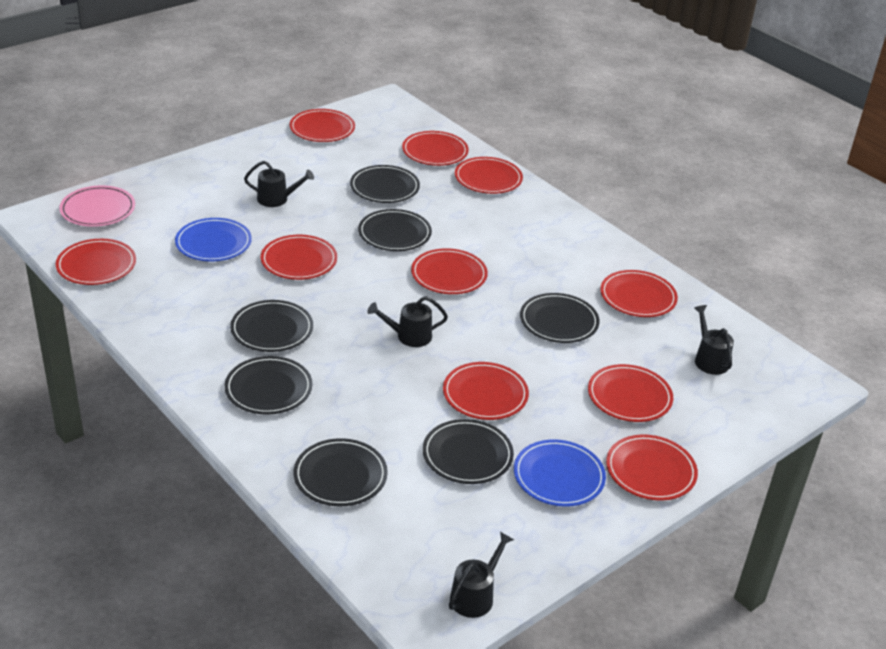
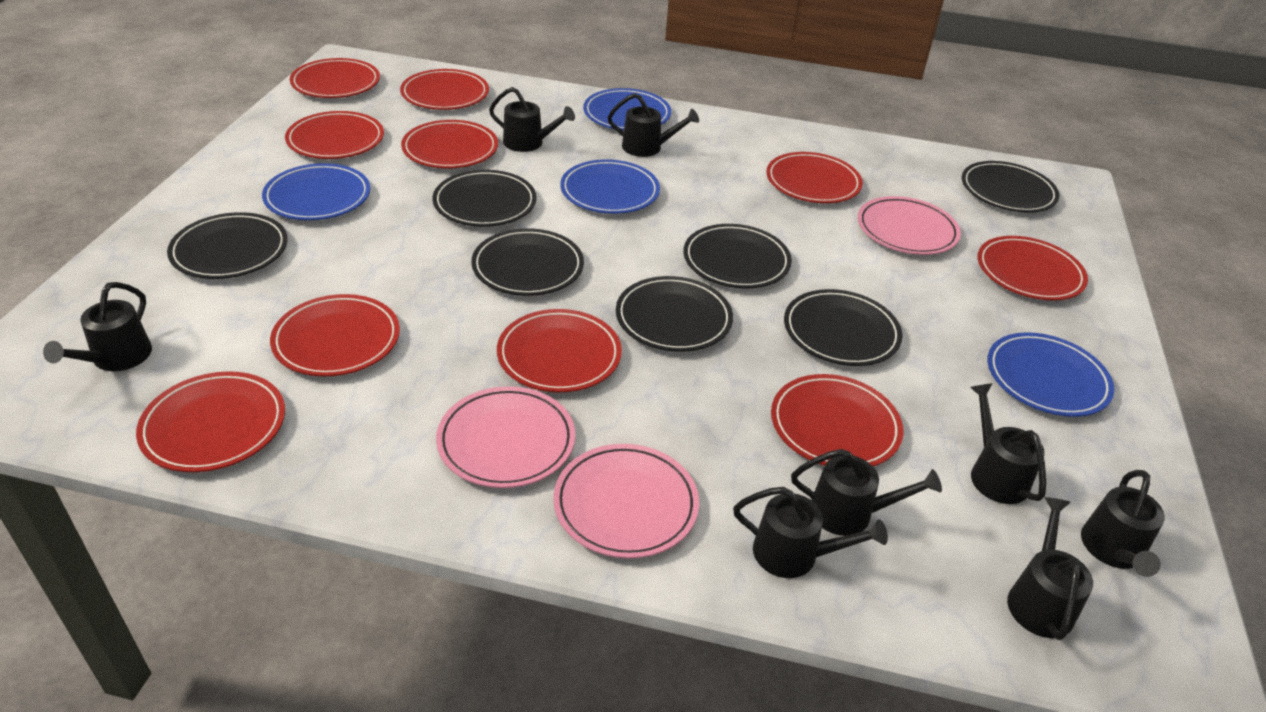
black watering can: [244,161,314,207] [367,296,448,347] [449,532,514,618] [694,305,734,375] = 4 -> [43,282,152,371] [489,87,575,152] [608,93,699,157] [733,487,888,578] [791,449,942,536] [970,383,1046,504] [1007,497,1093,640] [1081,470,1165,577] = 8
blue plate: [175,218,252,261] [514,439,606,507] = 2 -> [262,163,370,220] [560,159,660,214] [583,88,671,131] [987,332,1114,417] = 4
pink plate: [59,186,135,227] = 1 -> [436,386,575,488] [553,444,699,558] [857,196,961,255] = 3

